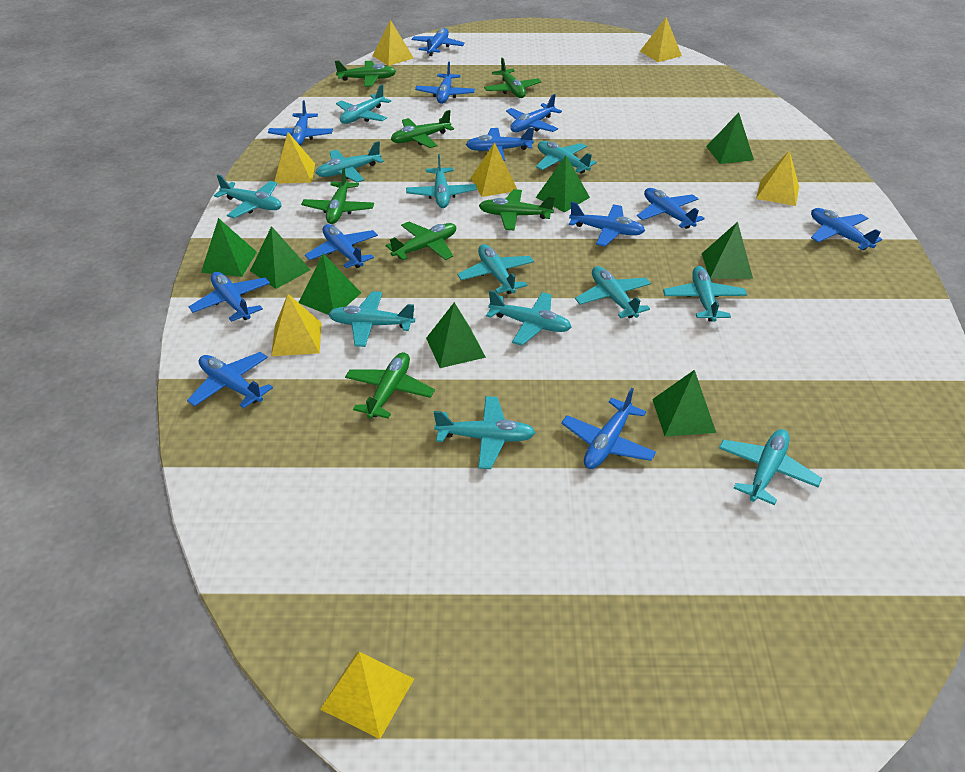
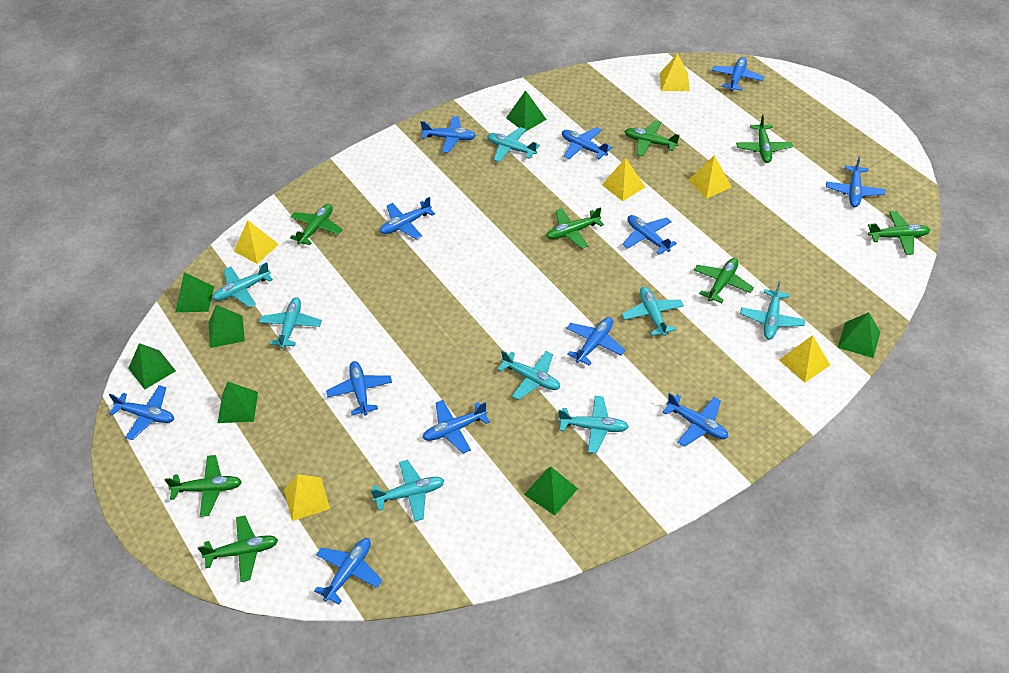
green plane: [301,168,374,224] [335,61,396,87] [345,352,435,419] [386,222,456,260] [391,110,454,148] [479,189,555,230] [484,58,542,98] = 7 -> [165,455,242,517] [198,515,278,582] [290,204,343,245] [546,207,604,249] [624,121,680,156] [694,258,754,303] [736,115,793,163] [868,211,930,255] = 8
green pyramid: [201,218,257,277] [250,226,310,289] [299,253,361,315] [426,302,486,368] [536,156,590,212] [652,370,716,437] [702,222,753,279] [706,113,754,164] = 8 -> [128,343,176,390] [175,272,214,312] [208,305,245,348] [218,381,258,423] [506,90,547,132] [524,467,578,516] [838,312,880,358] = 7
turquoise plane: [214,175,281,218] [316,141,384,183] [328,291,415,347] [336,84,391,124] [406,154,477,208] [434,396,536,469] [457,244,534,294] [486,290,572,346] [536,141,597,174] [575,266,651,318] [663,266,747,322] [719,429,822,505] = 12 -> [212,262,273,307] [259,297,322,349] [371,460,444,521] [487,127,540,162] [497,350,560,400] [558,396,629,453] [622,287,684,336] [740,281,805,340] = 8
yellow pyramid: [271,294,322,356] [274,132,315,184] [320,652,414,739] [373,20,414,66] [471,142,517,197] [640,17,682,62] [756,150,799,206] = 7 -> [234,220,279,264] [284,474,330,521] [602,158,645,201] [660,53,690,91] [689,155,732,199] [779,335,830,383] = 6

